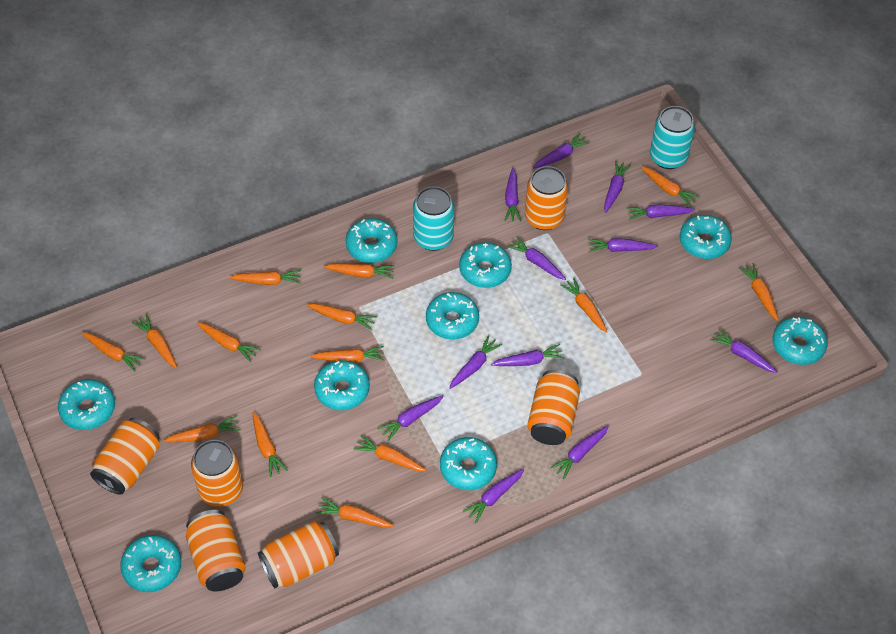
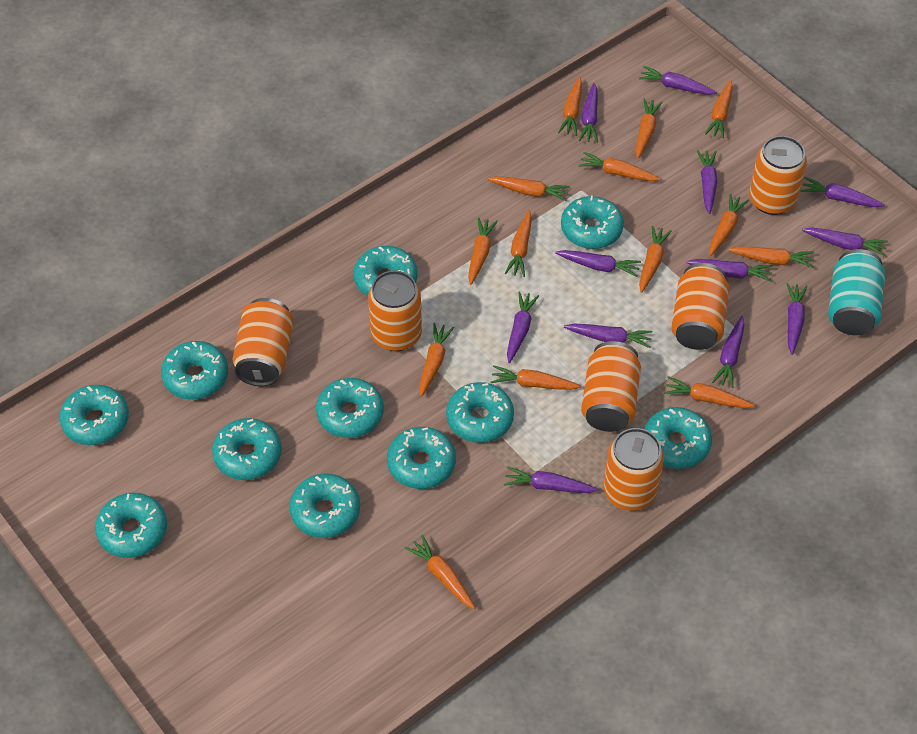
turquoise can: [413,186,454,251] [650,106,695,169] = 2 -> [828,249,885,335] = 1
turquoise donut: [58,379,115,430] [120,535,181,592] [314,360,370,410] [346,218,397,263] [426,292,479,339] [440,437,497,490] [459,242,512,288] [680,215,732,259] [773,317,828,365] = 9 -> [60,385,129,445] [95,493,167,558] [161,341,228,400] [212,418,281,480] [290,473,360,538] [316,378,384,438] [354,246,418,296] [387,427,456,489] [446,382,514,443] [561,196,624,249] [644,407,712,469] = 11

